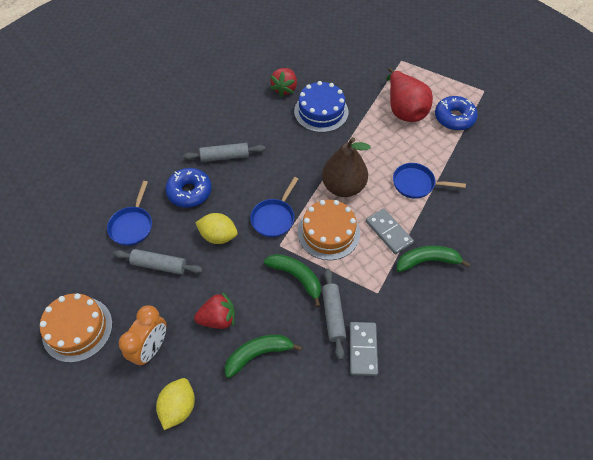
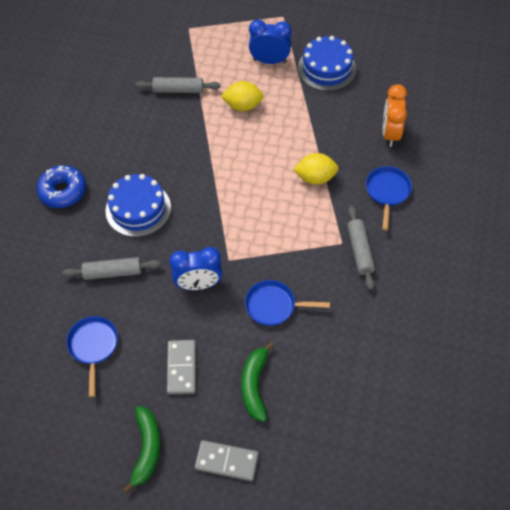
blue cake: [294,81,348,133] = 1 -> [105,174,171,237] [298,36,356,91] = 2
blue clock: none = 0 -> [169,247,222,290] [249,20,292,64] = 2
blue donut: [165,168,212,208] [435,96,478,131] = 2 -> [36,165,86,208] = 1
brown pear: [322,137,370,197] = 1 -> none = 0
green banana: [225,335,302,378] [264,254,321,307] [397,246,470,272] = 3 -> [122,406,160,494] [241,341,274,422] = 2
orange cake: [40,293,112,363] [298,200,360,260] = 2 -> none = 0
red pear: [386,67,433,122] = 1 -> none = 0
red strawberry: [194,292,235,329] [270,68,297,97] = 2 -> none = 0

